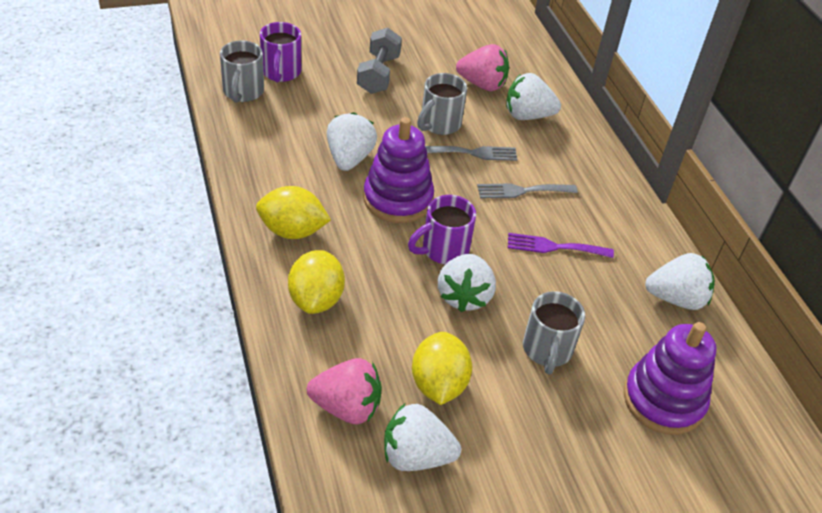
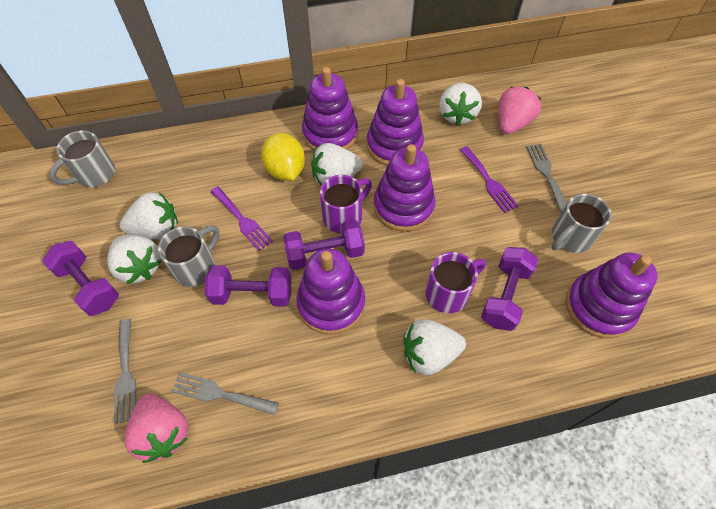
grey dumbbell: [357,28,402,94] = 1 -> none = 0
grey fork: [425,146,518,161] [477,184,578,198] = 2 -> [114,319,136,424] [171,372,279,415] [526,144,567,212] = 3
purple dumbbell: none = 0 -> [42,241,119,316] [205,265,292,307] [283,219,365,270] [481,247,539,331] = 4
purple fork: [508,233,614,258] = 1 -> [210,186,273,251] [460,146,518,213] = 2
purple stacking toy: [363,117,434,223] [624,322,716,435] = 2 -> [296,249,365,335] [302,67,358,151] [367,79,424,166] [374,144,436,232] [566,252,657,339] = 5
yellow lemon: [256,186,331,239] [288,250,345,314] [412,332,472,405] = 3 -> [261,133,305,180] = 1

